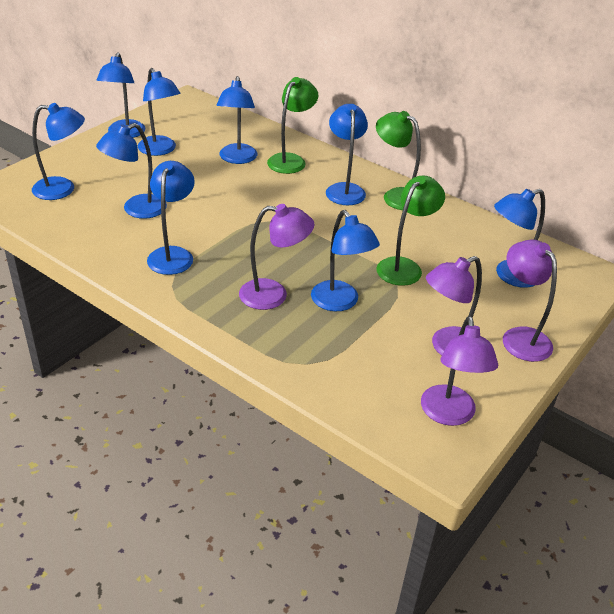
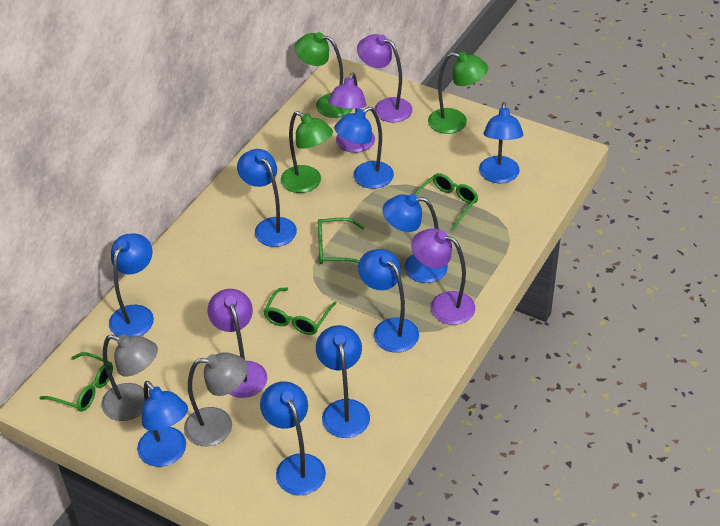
green glasses: none = 0 -> [39,352,113,412] [264,287,336,335] [318,218,364,264] [415,173,478,231] = 4
grey lamp: none = 0 -> [101,334,158,421] [184,352,248,446] = 2

